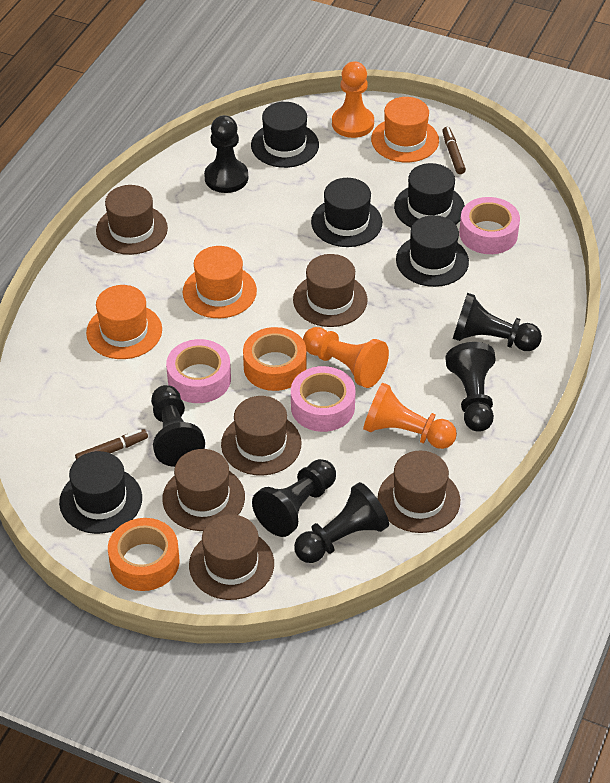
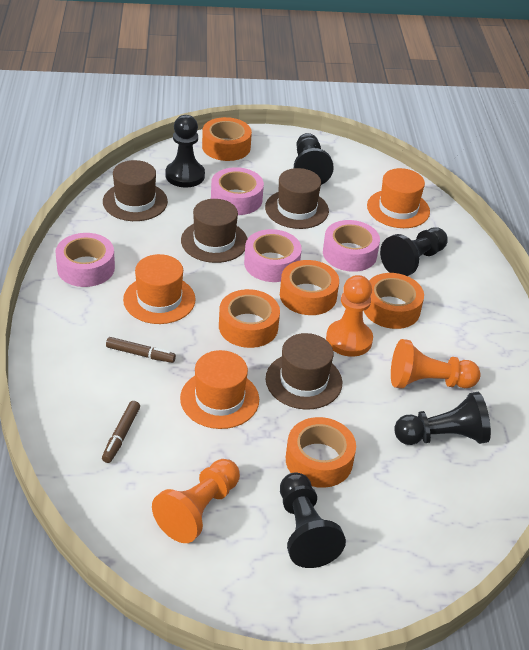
black hat: [59,451,142,534] [251,102,319,168] [311,178,382,247] [394,163,465,228] [396,215,469,287] = 5 -> none = 0
black pawn: [151,385,205,467] [204,115,248,193] [252,459,336,537] [294,482,389,563] [445,342,496,432] [453,293,542,351] = 6 -> [166,115,205,187] [280,472,346,568] [294,133,334,185] [380,227,448,276] [394,392,491,445] = 5
brown hat: [96,185,168,255] [162,449,245,531] [189,514,274,600] [221,396,302,476] [293,254,367,327] [378,451,460,533] = 6 -> [103,160,168,221] [181,199,248,263] [265,168,329,229] [266,333,342,410] = 4
orange tape: [108,518,179,591] [243,327,306,391] = 2 -> [202,117,252,161] [219,289,280,348] [280,260,339,315] [286,417,356,488] [364,273,424,329] = 5
pink tape: [166,339,231,403] [291,366,356,432] [459,197,520,254] = 3 -> [55,233,115,287] [211,167,264,215] [244,229,302,282] [323,220,380,272] = 4

